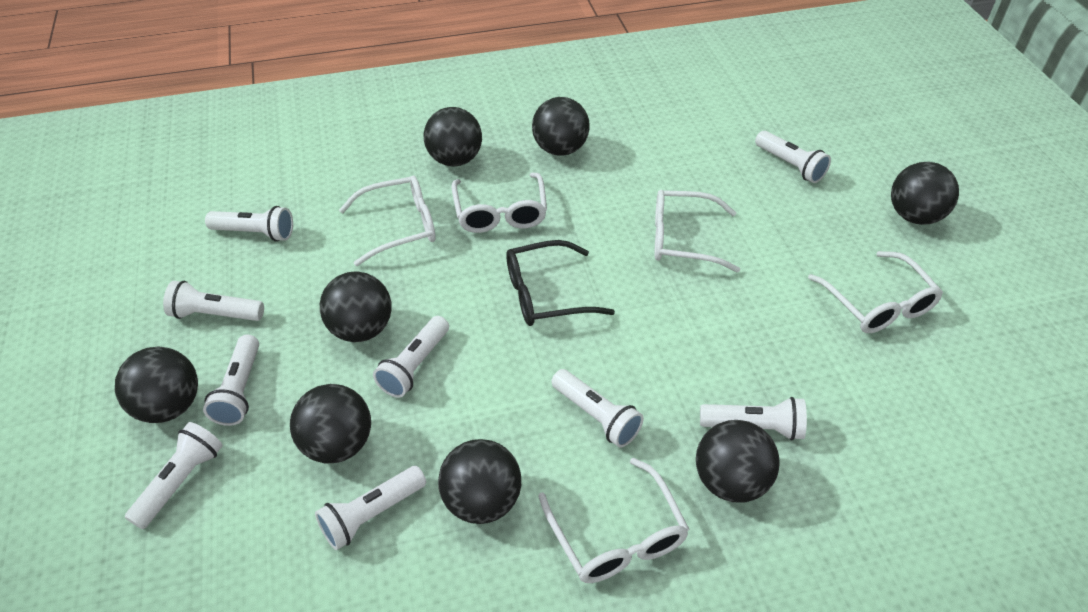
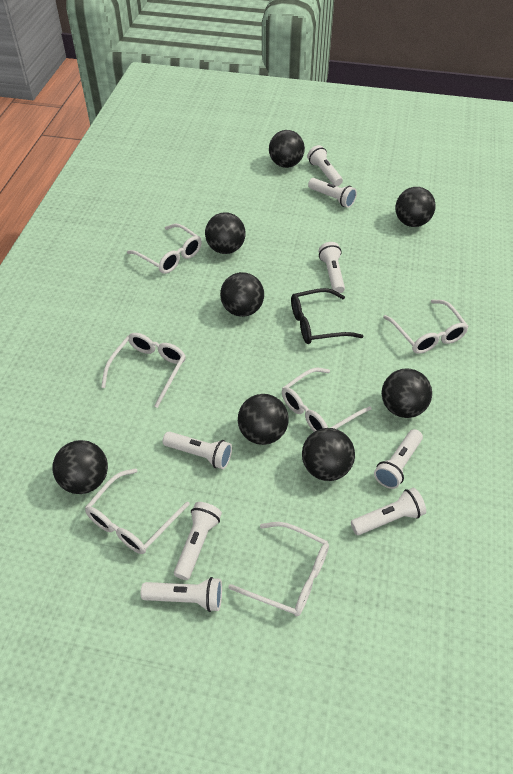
white flashlight: [125,422,223,529] [163,281,264,321] [203,335,259,426] [205,206,293,242] [315,466,426,550] [373,316,449,398] [551,369,644,447] [700,397,807,440] [755,131,831,183] = 9 -> [141,577,222,612] [163,431,232,469] [174,502,222,580] [307,145,343,186] [308,178,357,208] [319,242,345,293] [351,488,426,535] [374,429,423,489] = 8
white glasses: [339,175,436,266] [452,173,547,233] [538,458,689,583] [654,190,740,272] [808,251,943,333] = 5 -> [85,468,190,554] [101,333,186,408] [127,223,202,274] [228,522,329,617] [282,367,372,432] [383,300,469,354] = 6

